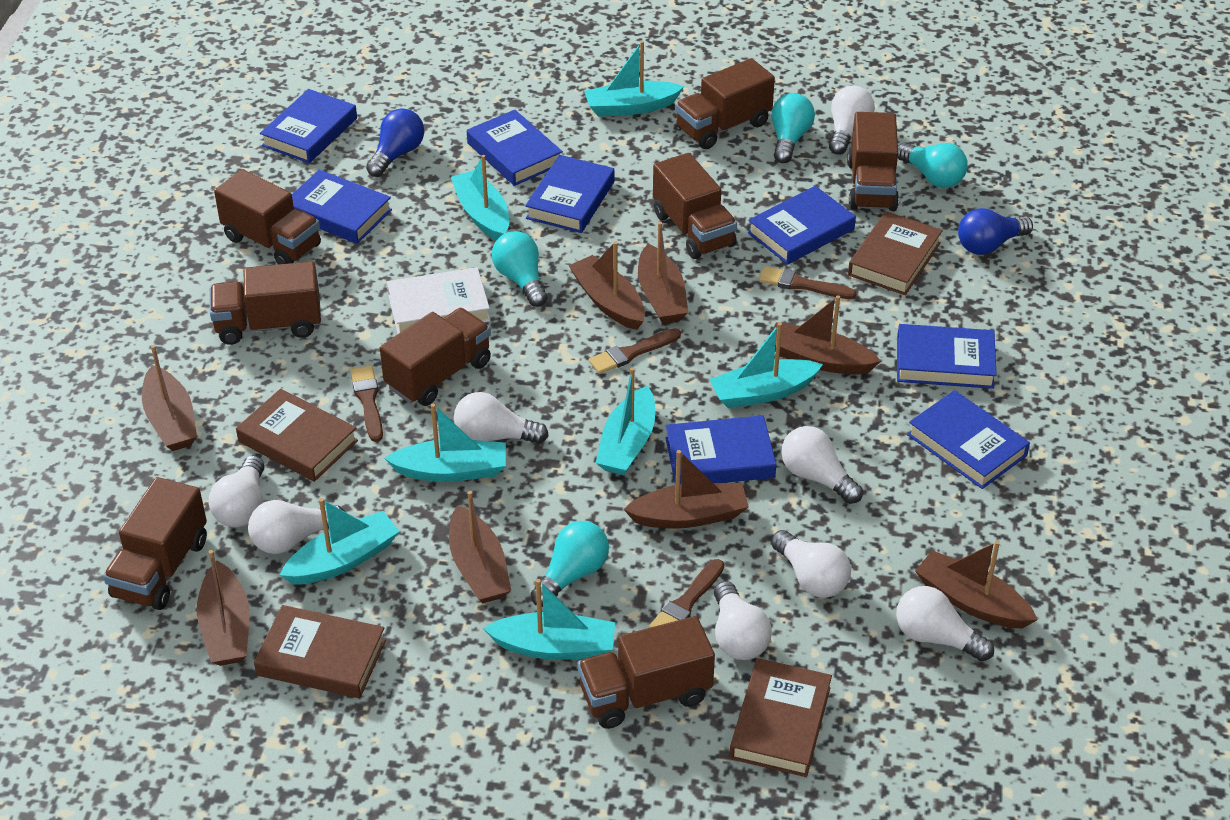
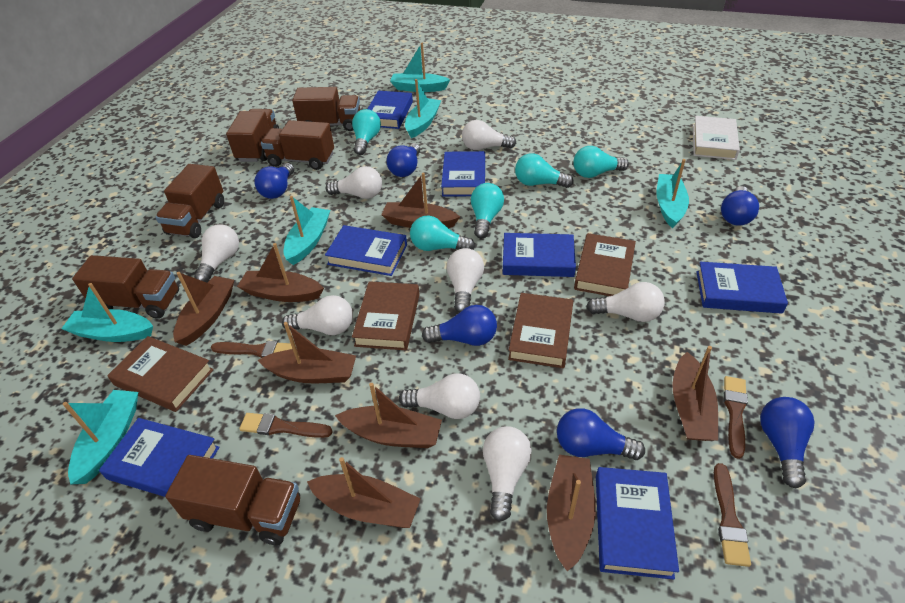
blue book: [260,89,357,163] [292,170,392,244] [467,110,563,186] [525,155,615,233] [665,415,777,485] [748,186,856,265] [897,324,997,389] [907,390,1030,489] = 8 -> [99,418,220,497] [325,225,407,276] [368,91,413,129] [441,151,485,196] [503,233,576,277] [596,467,679,580] [697,262,788,314] = 7
blue light bulb: [366,108,424,177] [958,208,1033,255] = 2 -> [254,163,294,199] [387,143,420,177] [422,305,497,346] [557,408,645,460] [721,186,759,226] [760,397,815,488] = 6
brown truck: [103,477,207,610] [210,261,321,345] [214,169,321,264] [380,308,491,406] [578,616,715,729] [653,153,737,259] [675,58,775,149] [847,112,899,211] = 8 -> [72,255,179,319] [156,164,224,238] [165,455,300,545] [226,109,279,162] [261,120,334,170] [292,87,360,131] = 6
turquoise boat: [280,498,400,585] [384,404,506,482] [451,155,509,241] [483,579,615,660] [584,41,684,117] [596,367,655,475] [709,322,823,408] = 7 -> [61,283,153,342] [63,390,138,484] [283,196,330,265] [390,43,450,92] [405,79,441,138] [656,159,689,228] = 6
turquoise light bulb: [492,231,548,307] [531,521,609,607] [771,93,815,163] [898,143,967,188] = 4 -> [352,109,381,155] [410,216,475,251] [471,183,504,239] [515,153,574,188] [573,146,629,178] = 5

